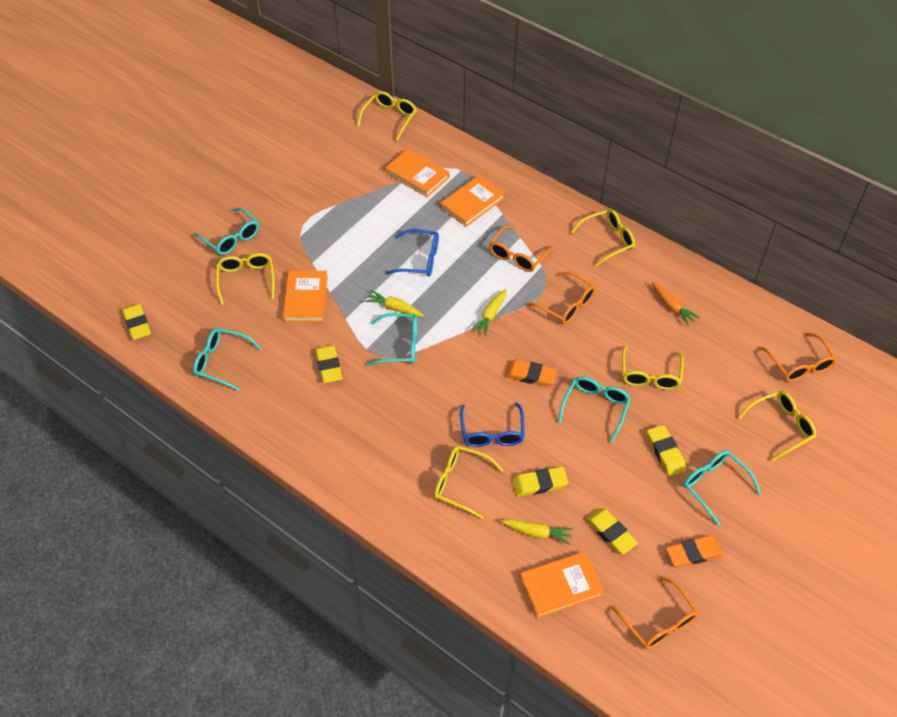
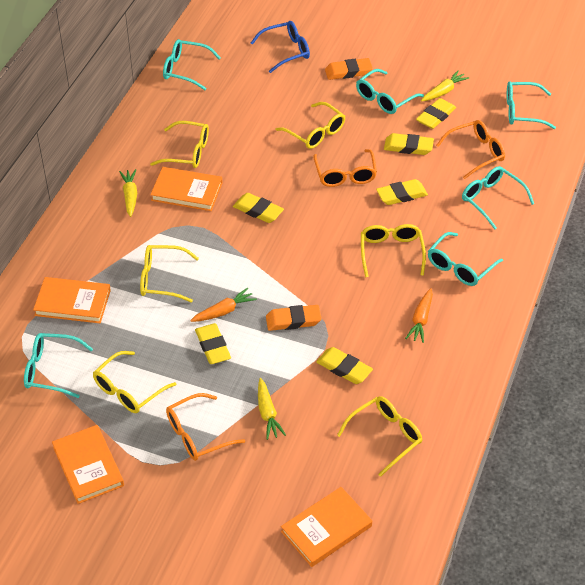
blue glasses: [386,229,439,277] [460,403,525,447] = 2 -> [251,21,310,73] = 1
orange carrot: [652,282,700,326] = 1 -> [190,288,257,322] [405,288,433,343] = 2
orange glasses: [489,225,555,272] [527,271,596,324] [611,576,699,649] [761,332,837,382] = 4 -> [166,393,245,461] [313,149,377,187] [436,120,505,179] = 3
turquoise glasses: [193,328,262,391] [194,207,259,255] [366,313,417,366] [558,376,631,442] [683,450,761,526] = 5 -> [24,333,93,398] [163,39,221,90] [356,69,424,114] [428,232,503,286] [462,166,534,230] [507,82,556,129] = 6
yellow eraser: [122,304,151,340] [315,345,342,383] [512,467,568,497] [586,508,638,554] [647,425,686,476] = 5 -> [195,323,231,364] [233,193,284,223] [316,347,373,384] [376,179,428,205] [384,133,434,155] [416,98,456,129] = 6

